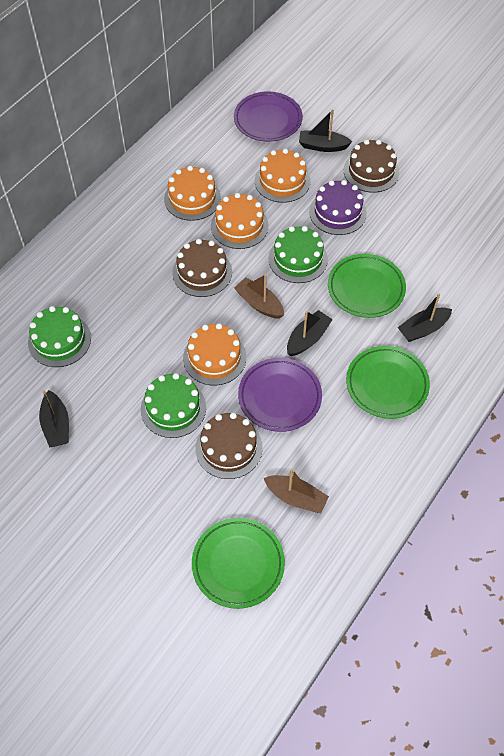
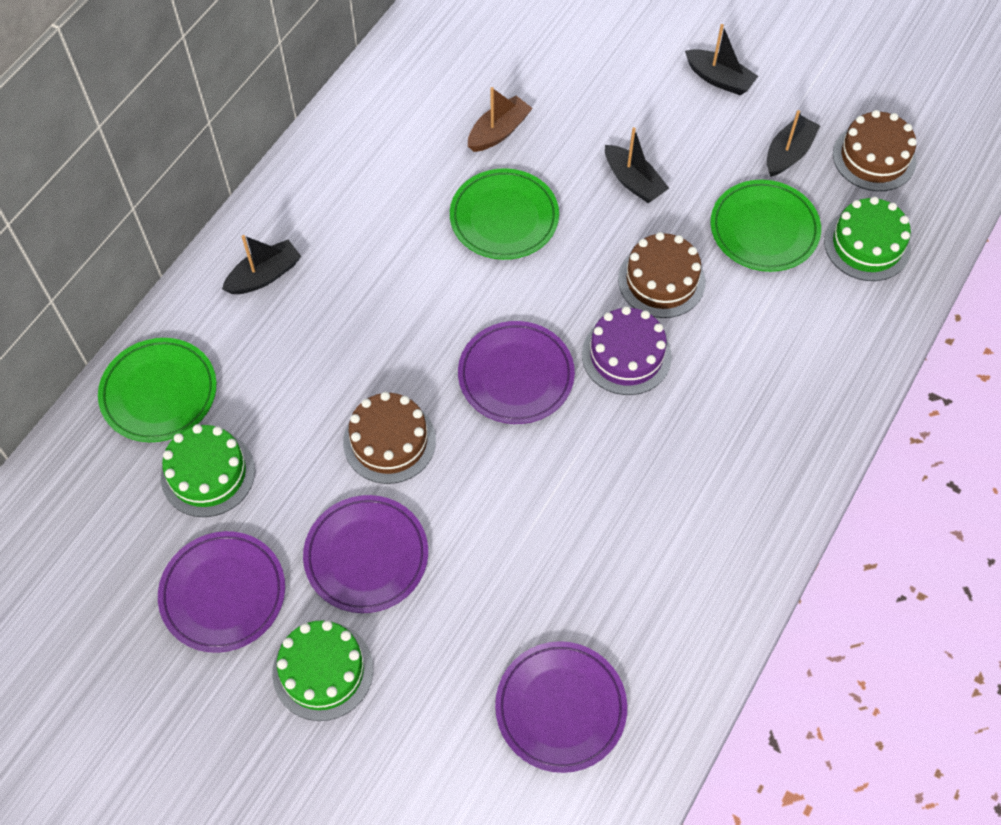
brown boat: [234,274,284,319] [264,468,329,513] = 2 -> [468,87,533,152] = 1
orange cake: [164,166,221,221] [183,323,246,385] [211,193,269,249] [255,149,310,203] = 4 -> none = 0
purple plate: [234,92,303,142] [238,358,322,432] = 2 -> [158,531,285,653] [303,495,428,613] [458,321,575,424] [495,641,627,773] = 4

